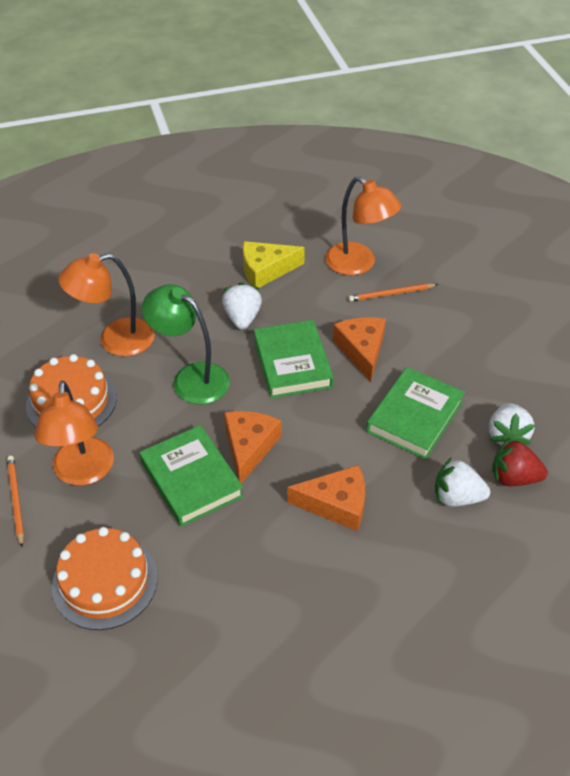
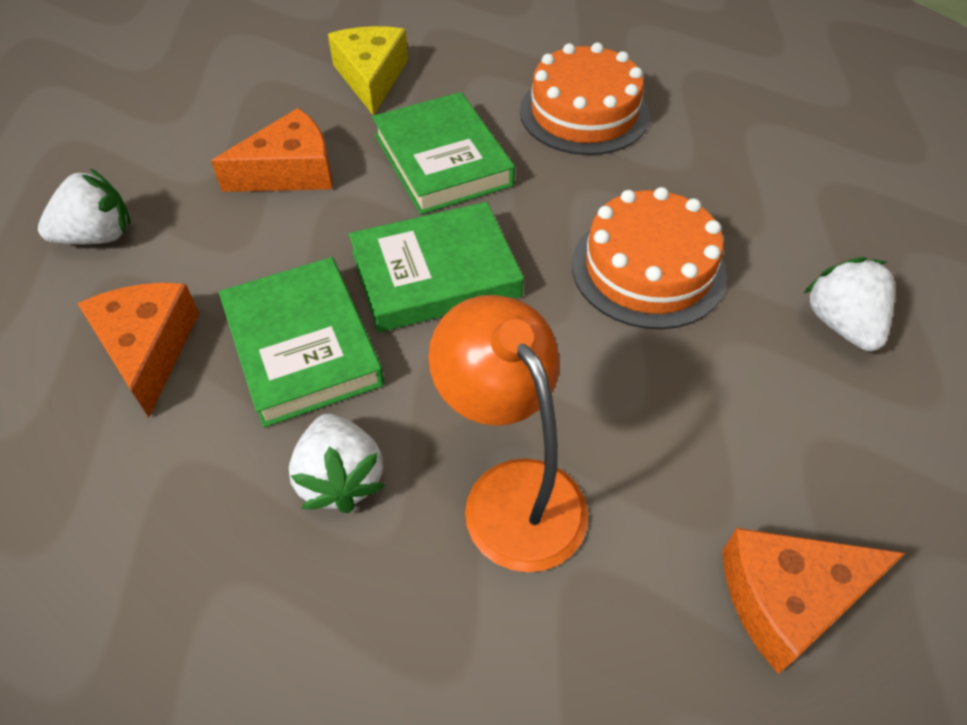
green lamp: [142,284,230,404] = 1 -> none = 0
orange lamp: [34,381,114,486] [58,253,155,356] [325,176,401,276] = 3 -> [428,295,588,572] = 1
orange pencil: [7,456,24,547] [348,283,438,301] = 2 -> none = 0
red strawberry: [492,438,548,486] = 1 -> none = 0

